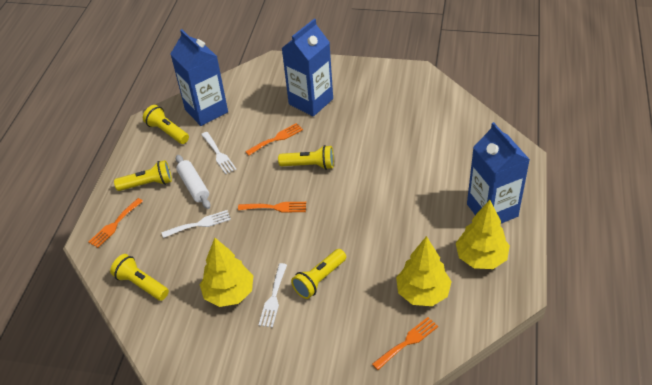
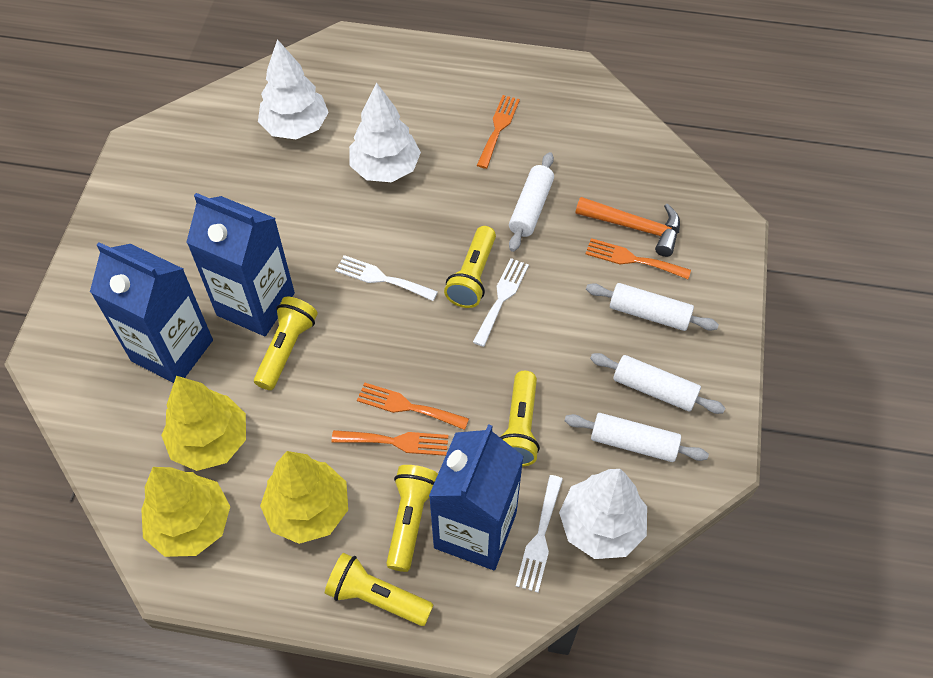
orange hammer: none = 0 -> [576,197,680,257] = 1
white rolling pin: [176,155,210,209] = 1 -> [509,152,554,252] [564,413,709,462] [586,283,719,331] [590,353,725,414] = 4
white tree: none = 0 -> [258,39,329,139] [349,83,421,182] [559,469,647,559] = 3

